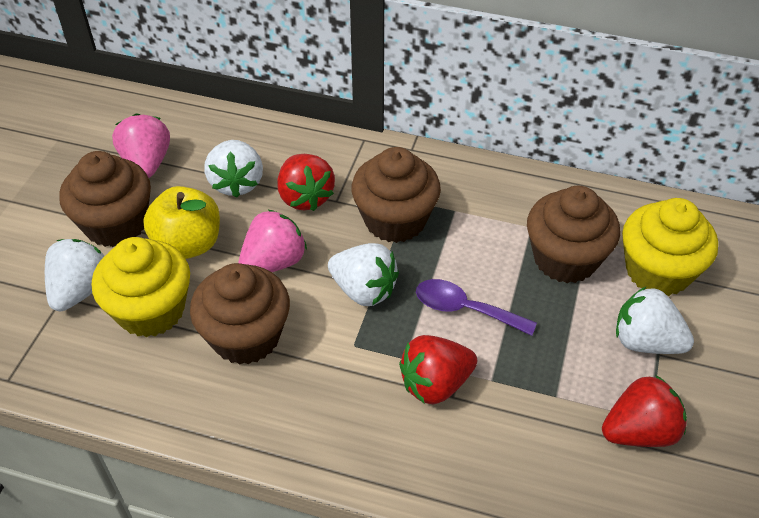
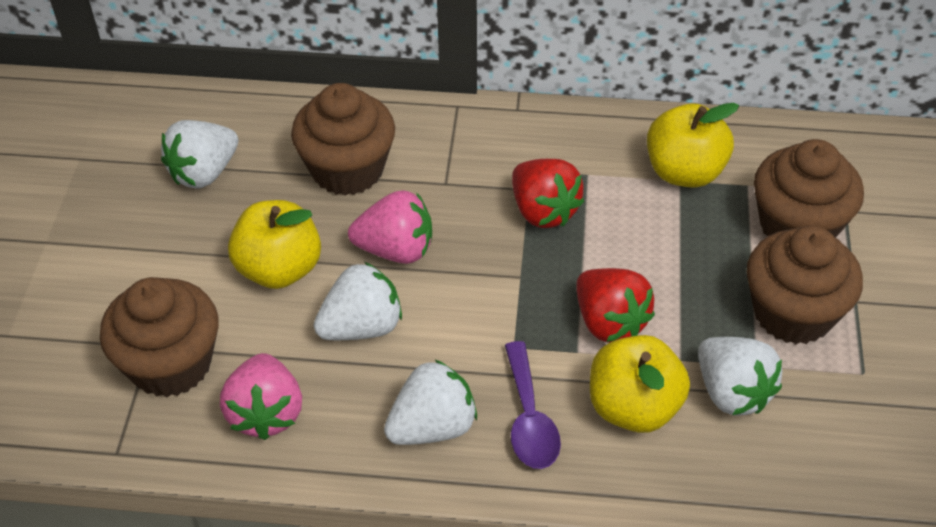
red strawberry: [277,154,335,211] [399,335,477,404] [602,375,687,447] = 3 -> [512,159,584,228] [576,268,655,343] = 2
yellow apple: [143,186,220,259] = 1 -> [228,200,321,289] [590,335,690,433] [647,103,739,188] = 3
yellow cupcake: [92,237,190,337] [622,198,718,296] = 2 -> none = 0

